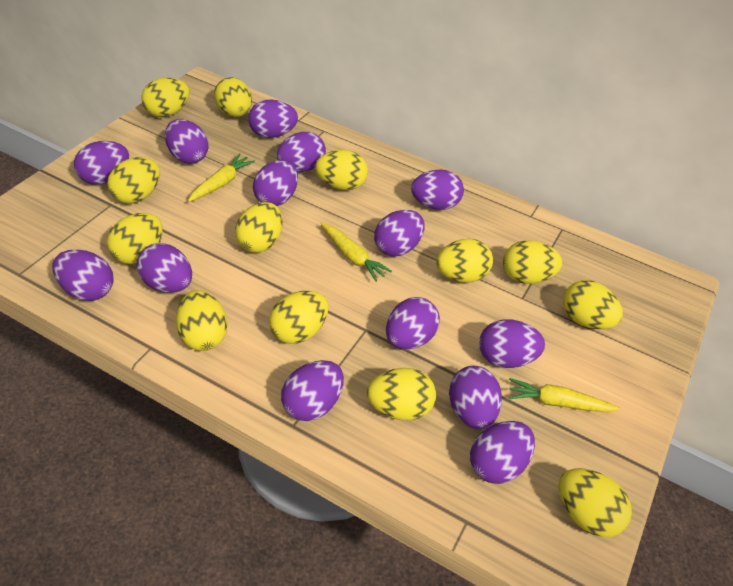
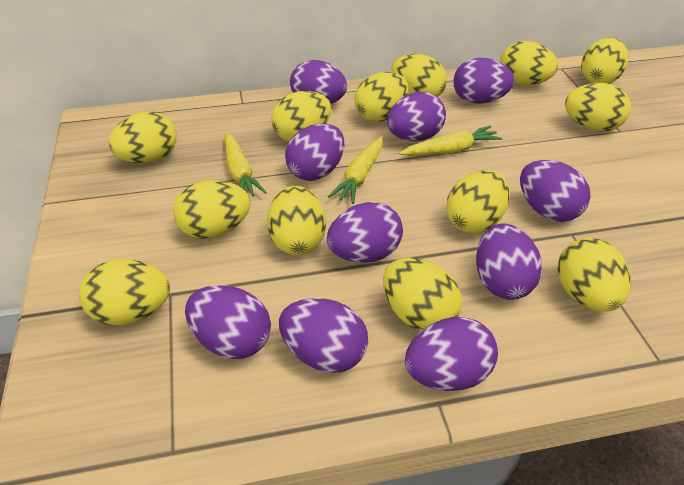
purple egg: [52,250,114,301] [74,141,129,185] [136,243,192,293] [165,119,208,164] [248,100,298,138] [253,160,298,206] [277,132,326,172] [281,360,344,421] [374,210,425,256] [386,297,440,349] [411,169,464,210] [449,366,502,429] [470,421,535,484] [479,319,545,368] = 14 -> [185,285,271,359] [279,298,368,373] [285,124,345,181] [290,60,347,104] [327,202,403,263] [387,92,446,141] [405,317,498,391] [453,58,514,103] [476,223,542,300] [520,160,590,222] = 10

